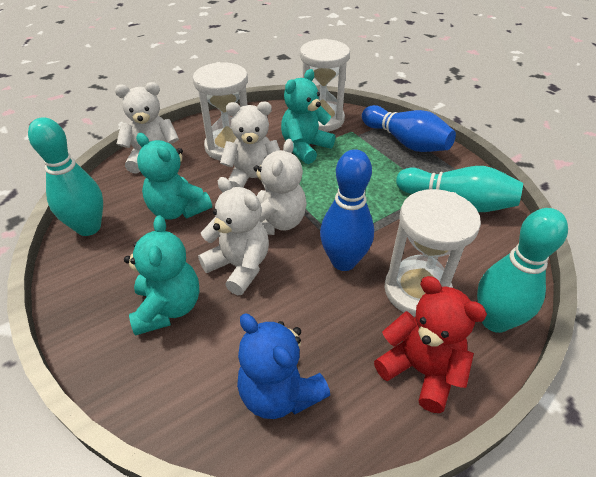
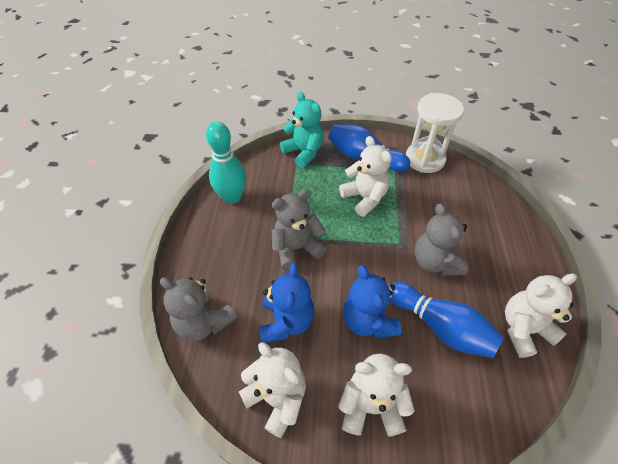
blue teddy bear: [237,314,330,419] = 1 -> [259,263,314,343] [343,265,402,338] = 2
grey teddy bear: none = 0 -> [160,277,237,341] [272,189,326,270] [415,203,468,276] = 3
red teddy bear: [374,276,487,413] = 1 -> none = 0
turquoise bowling pin: [28,117,103,236] [396,166,523,212] [477,208,568,333] = 3 -> [206,122,246,204] = 1
turquoise teddy bear: [124,215,199,336] [136,133,212,220] [281,69,336,164] = 3 -> [280,92,324,168] = 1
white hourglass: [193,62,248,161] [300,39,350,132] [384,189,481,317] = 3 -> [406,93,464,173] = 1

